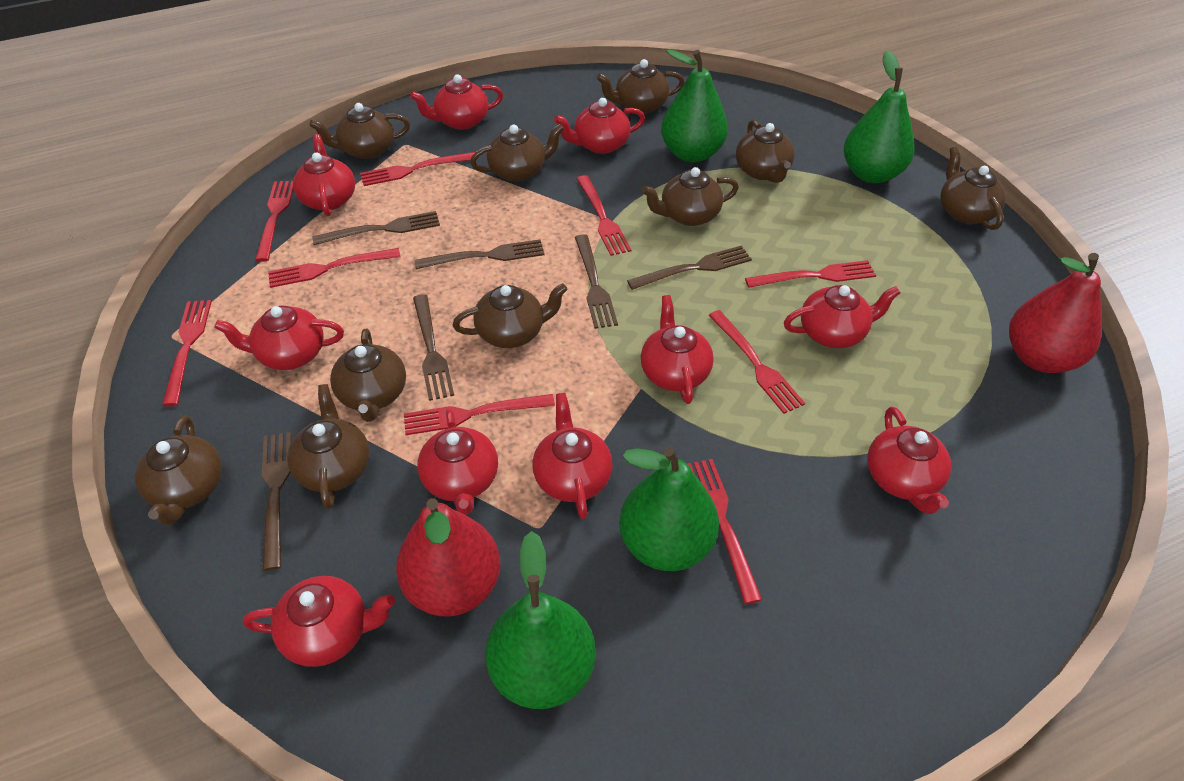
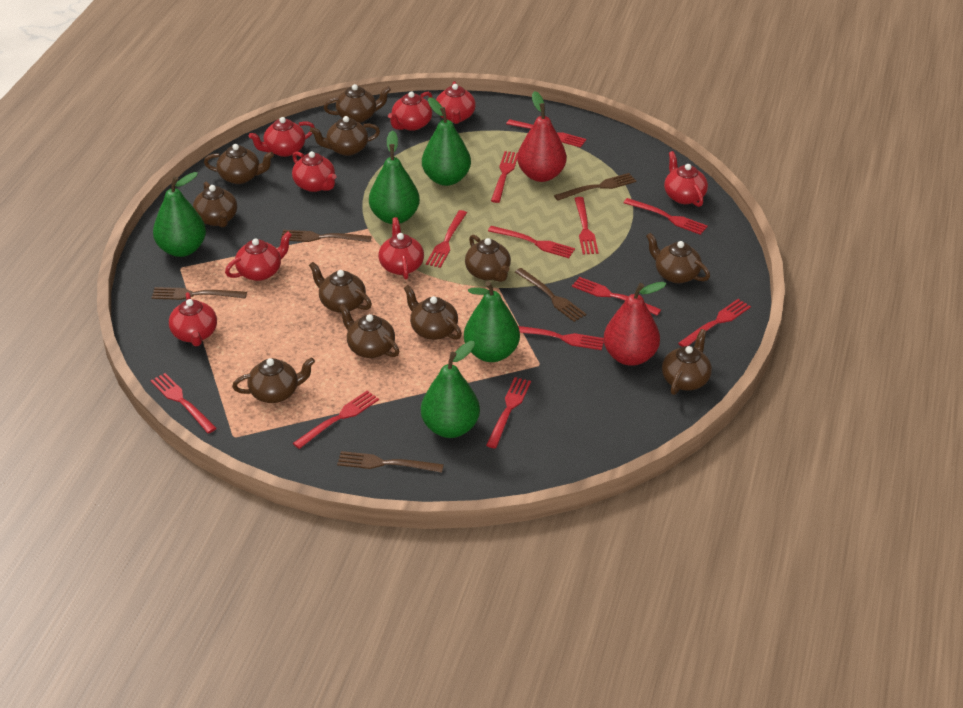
brown fork: [262,432,291,571] [312,211,440,245] [413,294,454,401] [414,239,544,269] [575,234,618,329] [627,246,752,290] = 6 -> [151,287,247,300] [280,230,371,242] [337,451,444,473] [515,268,586,322] [554,173,636,201] = 5
brown teapot: [134,415,222,525] [287,384,370,509] [309,103,410,159] [330,328,406,422] [453,283,568,348] [470,124,564,182] [596,59,685,114] [642,167,739,226] [736,120,795,183] [940,146,1006,230] = 10 -> [193,182,237,227] [204,144,274,184] [232,357,315,403] [309,262,372,313] [310,116,380,156] [323,84,391,123] [339,304,399,358] [404,285,462,340] [465,234,511,282] [646,233,710,283] [662,329,712,395] = 11
green pear: [486,531,596,709] [619,447,719,571] [661,49,728,162] [844,50,915,183] = 4 -> [153,172,206,257] [369,130,420,224] [421,341,480,438] [422,97,471,186] [464,281,520,362] = 5
red fork: [162,300,212,406] [255,181,294,262] [268,248,401,288] [360,152,477,186] [404,394,555,435] [576,175,631,256] [688,459,762,604] [708,310,805,414] [745,260,876,288] = 9 -> [150,373,217,433] [293,390,379,449] [426,210,467,268] [486,377,531,448] [488,226,575,258] [491,151,518,203] [506,119,586,148] [518,326,604,350] [572,277,661,315] [574,197,598,254] [623,198,708,235] [678,299,751,347] = 12
red teapot: [214,306,344,370] [243,576,395,667] [293,134,355,216] [410,74,503,130] [417,409,498,515] [532,393,613,519] [554,98,645,154] [641,295,714,404] [784,285,900,348] [867,407,951,514] = 10 -> [169,292,217,346] [225,231,292,281] [249,117,315,157] [292,151,336,192] [378,217,424,280] [388,91,432,131] [436,81,476,124] [664,151,708,207] = 8

